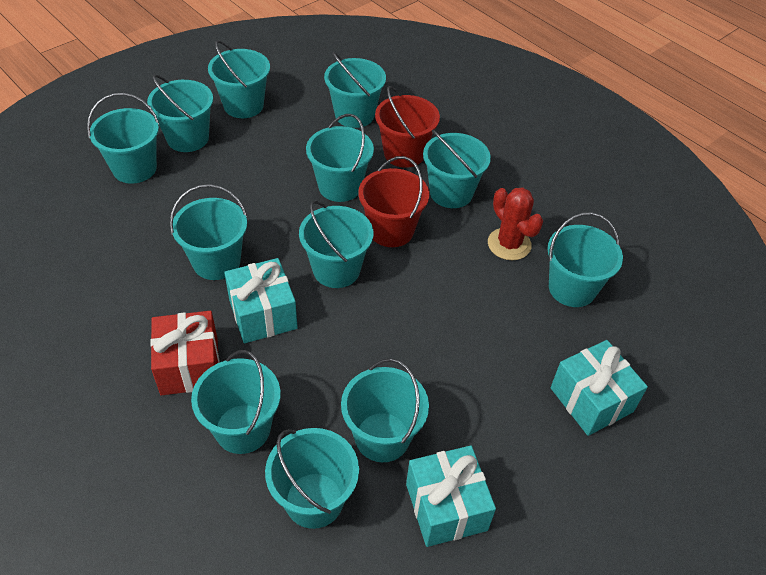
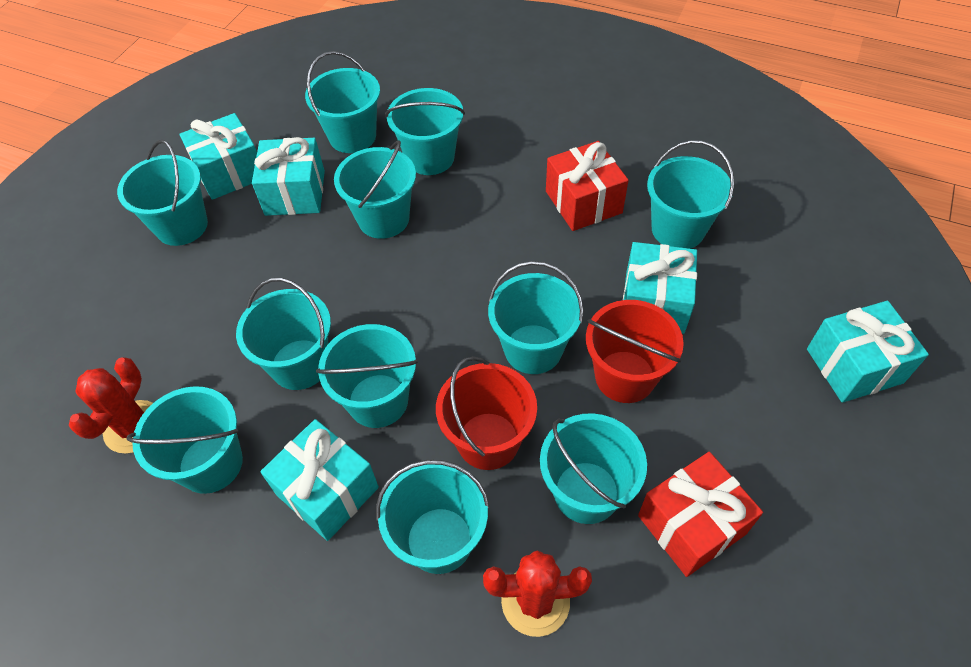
red cactus: [488,187,543,260] = 1 -> [69,357,153,454] [483,550,592,637] = 2
red gift: [150,311,220,395] = 1 -> [546,141,629,231] [638,452,763,577] = 2
turquoise bucket: [87,93,159,184] [147,74,213,152] [170,184,247,280] [191,350,281,454] [208,40,270,118] [265,428,359,529] [299,201,373,288] [306,114,374,202] [324,52,386,128] [341,358,429,462] [423,130,491,208] [547,212,623,307] = 12 -> [117,140,208,246] [126,386,243,494] [236,278,331,390] [305,51,380,153] [316,324,418,428] [334,140,416,239] [376,460,490,574] [385,88,465,175] [488,261,584,374] [540,413,647,524] [647,140,734,249] = 11
turquoise gift: [224,258,298,343] [406,445,496,547] [551,340,648,436] = 3 -> [180,113,257,200] [252,137,325,216] [260,419,379,541] [623,242,697,334] [807,301,929,403] = 5

